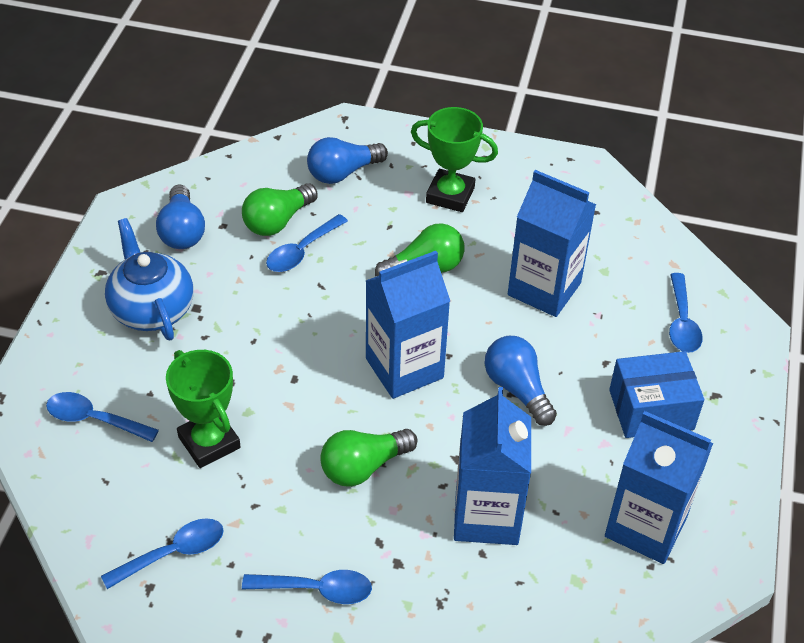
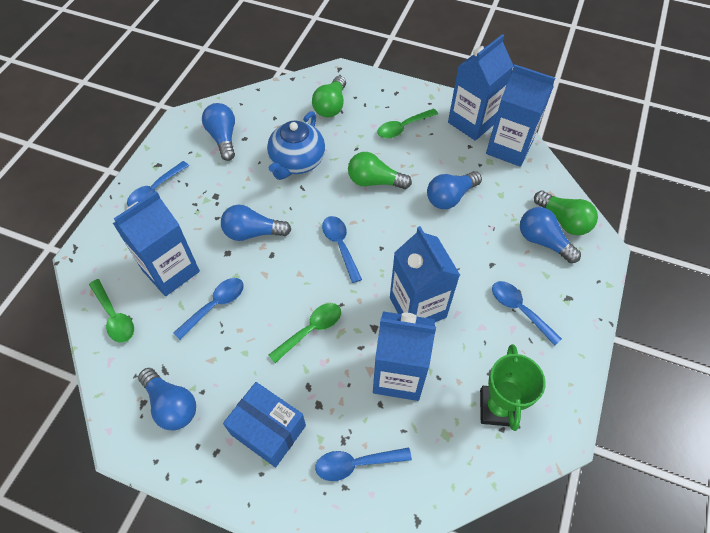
blue carton: [366,251,450,399] [454,387,531,545] [508,170,596,317] [605,411,713,564] = 4 -> [113,191,200,296] [373,311,436,401] [390,226,460,322] [448,34,514,141] [486,65,555,167] = 5
blue light bulb: [156,185,205,249] [307,137,388,184] [484,336,557,426] = 3 -> [138,368,196,430] [202,103,235,161] [221,205,291,241] [427,171,482,209] [520,207,581,263] = 5
green spoon: none = 0 -> [89,279,134,343] [268,303,341,363] [377,108,438,139] = 3
green trophy: [166,350,241,468] [411,107,498,212] = 2 -> [480,344,546,431] = 1

